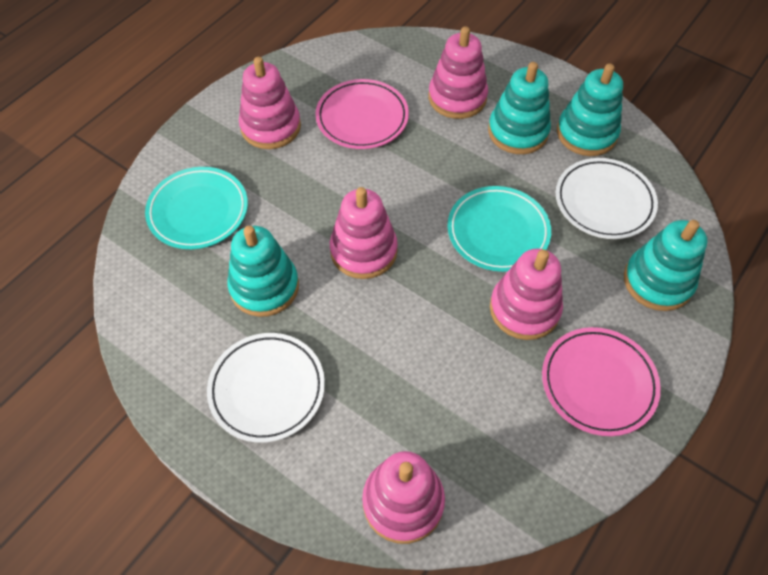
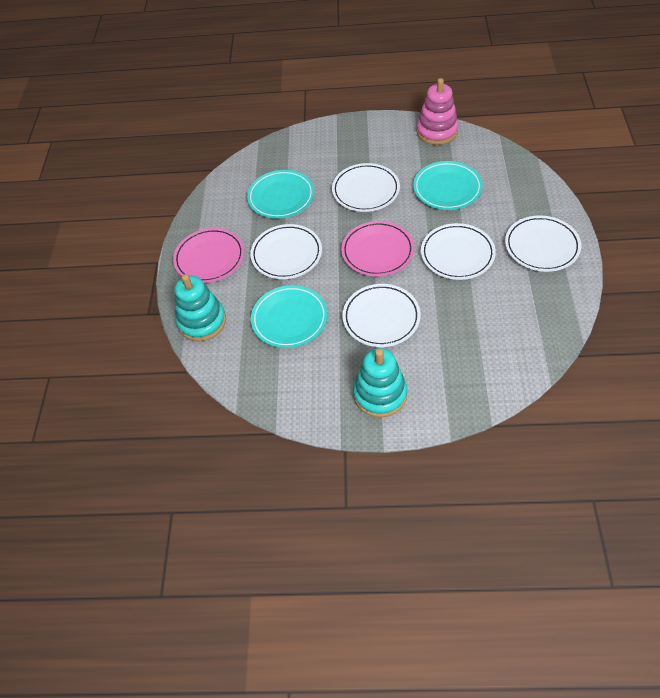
pink stacking toy: [239,57,301,149] [330,187,398,279] [362,451,445,544] [429,26,488,119] [490,249,563,340] = 5 -> [416,78,459,145] = 1
turquoise plate: [145,167,248,249] [447,186,551,272] = 2 -> [247,170,314,219] [251,285,327,348] [413,161,483,210] = 3
turquoise stacking toy: [227,226,299,317] [488,62,551,154] [557,63,623,156] [624,220,707,311] = 4 -> [175,274,226,341] [353,348,407,418] = 2
white plate: [207,333,325,443] [556,158,658,239] = 2 -> [250,224,322,279] [332,163,400,212] [342,284,421,347] [421,223,496,280] [505,215,581,272] = 5

